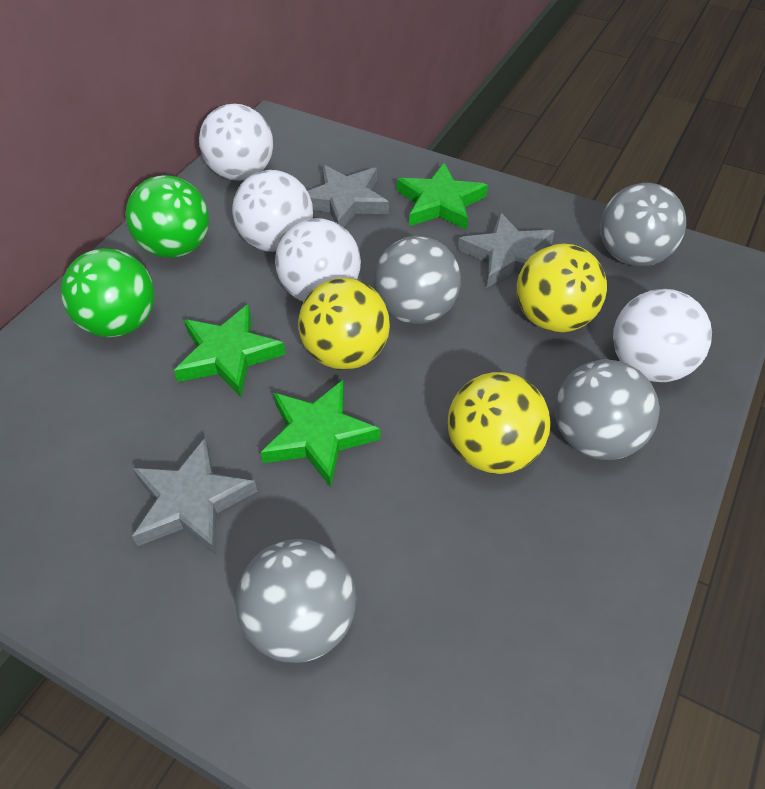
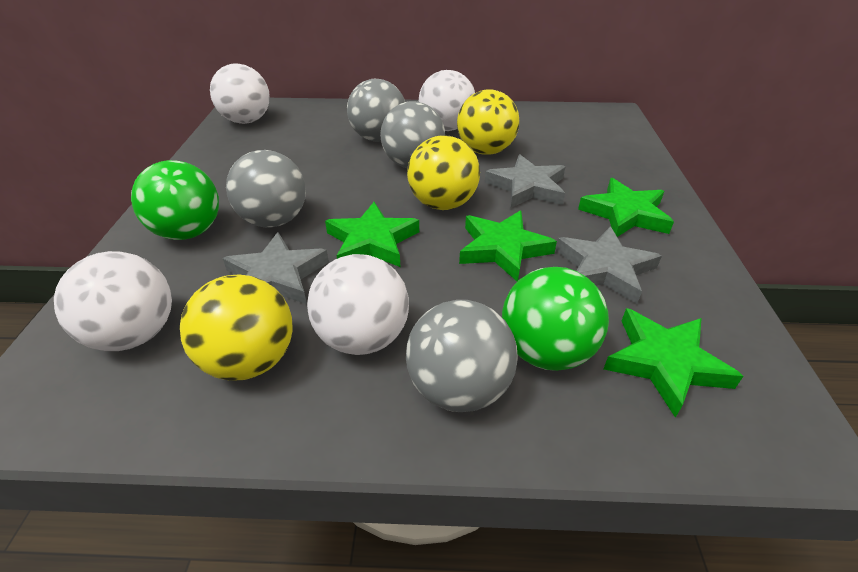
green star: [174,304,285,397] [261,380,380,487] [397,163,488,230] = 3 -> [325,202,419,267] [459,211,557,281] [578,178,674,237] [604,308,743,418] = 4

